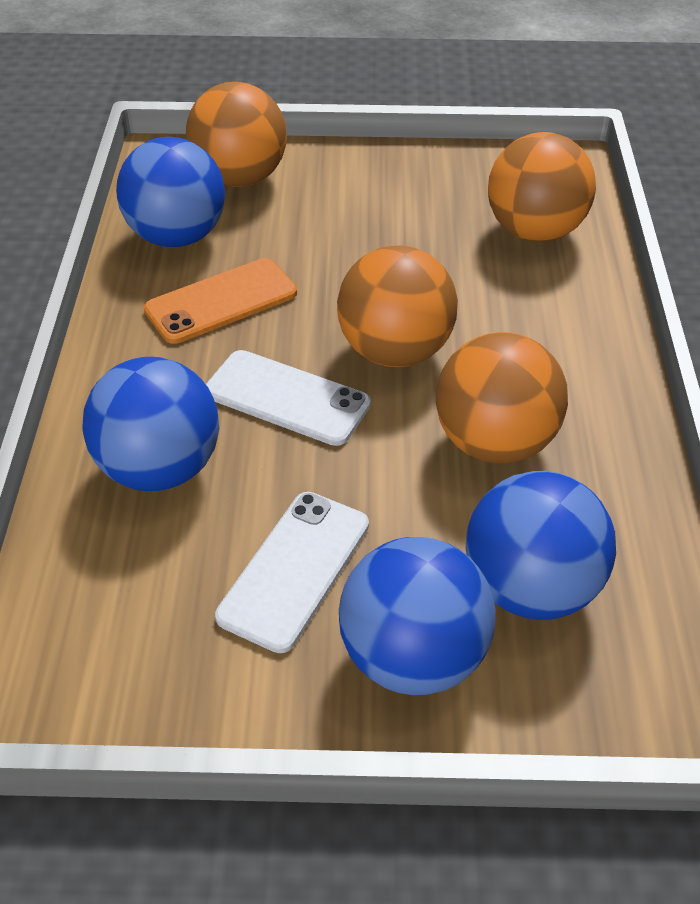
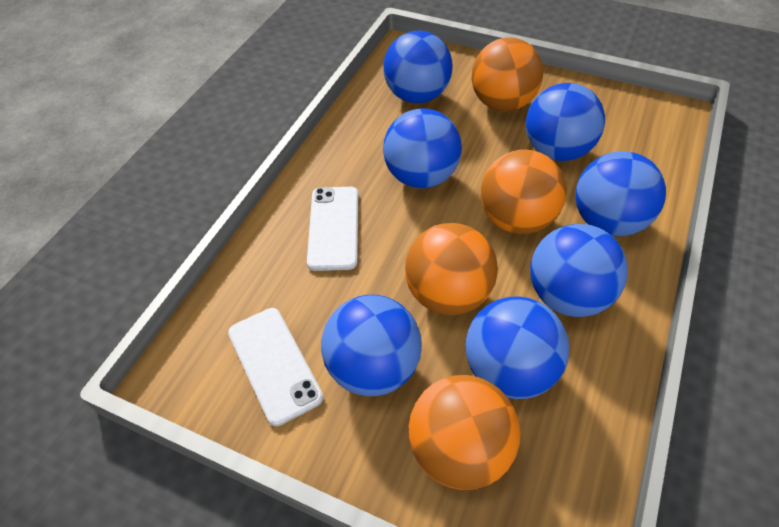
blue ball: [82,357,219,491] [116,137,225,248] [339,537,496,695] [466,471,616,620] = 4 -> [321,295,422,396] [383,31,453,103] [383,108,462,188] [465,296,569,399] [526,83,605,161] [530,224,628,317] [575,151,666,236] = 7
orange phone: [144,258,297,344] = 1 -> none = 0

